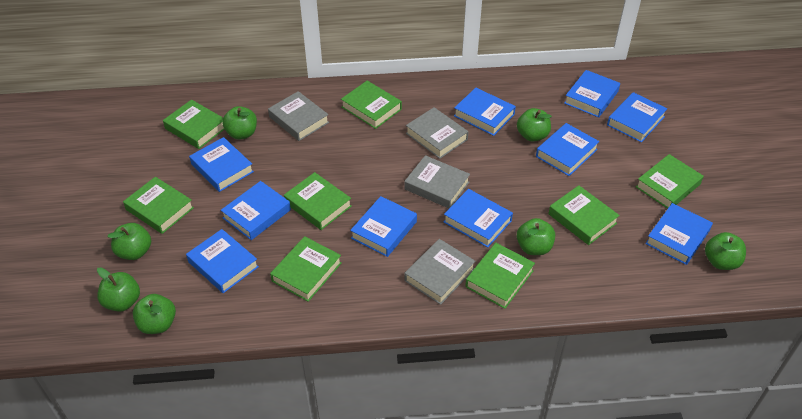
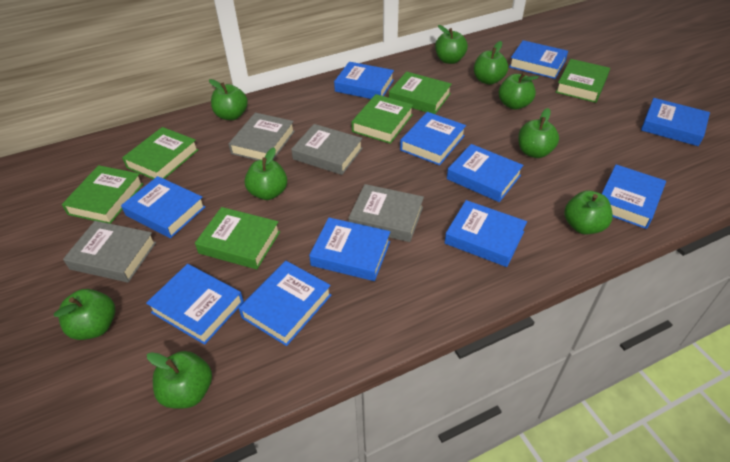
blue book: [186,229,259,293] [189,137,254,192] [221,181,291,240] [350,196,417,257] [444,189,513,247] [454,88,516,136] [536,123,599,176] [564,70,620,118] [607,92,667,142] [646,203,713,265] = 10 -> [121,176,206,238] [146,264,244,345] [239,261,331,346] [309,218,390,281] [334,62,394,99] [400,112,466,165] [445,200,527,267] [447,144,523,202] [509,40,568,79] [602,164,666,229] [641,98,710,146] = 11
green apple: [97,267,140,312] [108,223,151,260] [133,294,176,334] [222,106,257,140] [517,108,552,142] [517,218,555,255] [705,232,746,270] = 7 -> [54,289,115,340] [147,351,212,409] [209,79,248,120] [244,148,287,200] [435,25,468,64] [474,41,508,85] [498,73,539,110] [518,108,559,158] [564,191,613,234] = 9
green book: [123,177,194,234] [163,99,225,149] [270,236,342,302] [284,172,352,230] [341,81,402,129] [465,243,535,309] [548,185,620,245] [636,154,704,209] = 8 -> [62,165,144,224] [122,127,199,179] [195,207,280,269] [351,94,413,144] [389,72,452,114] [556,59,610,103] = 6

